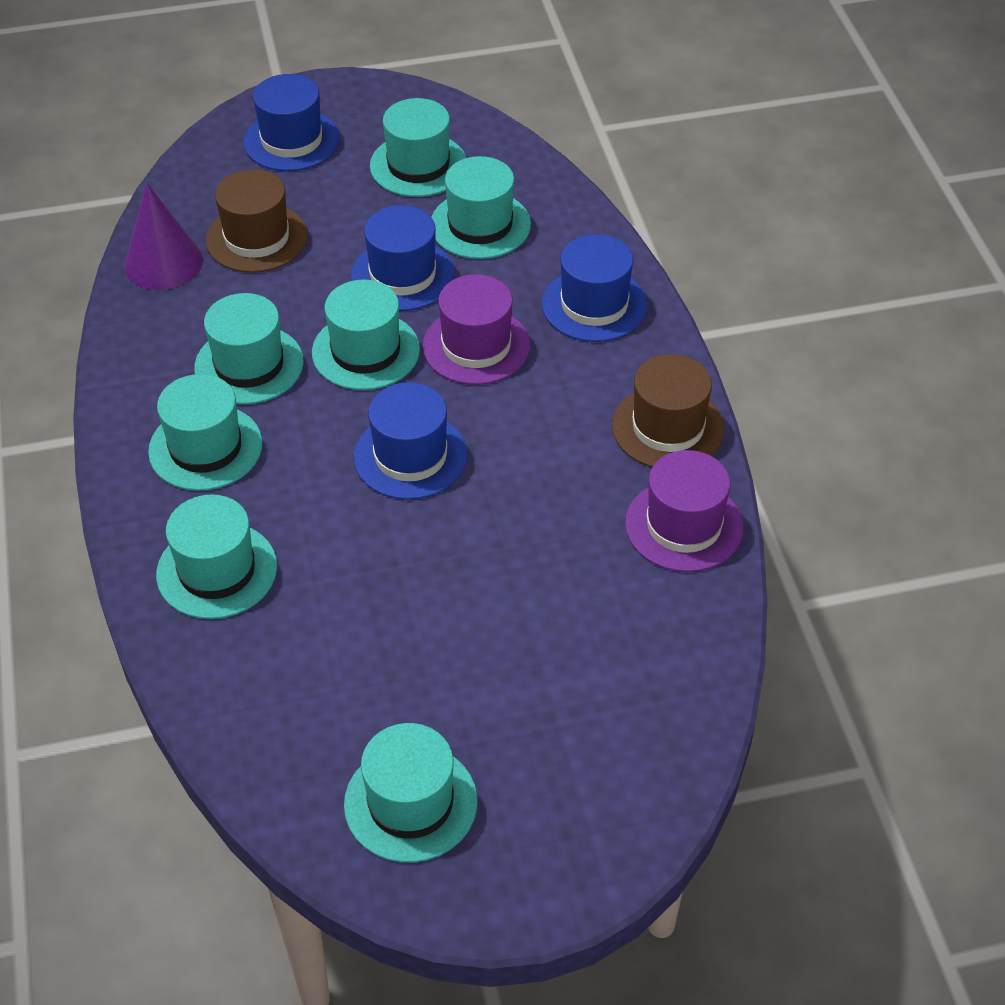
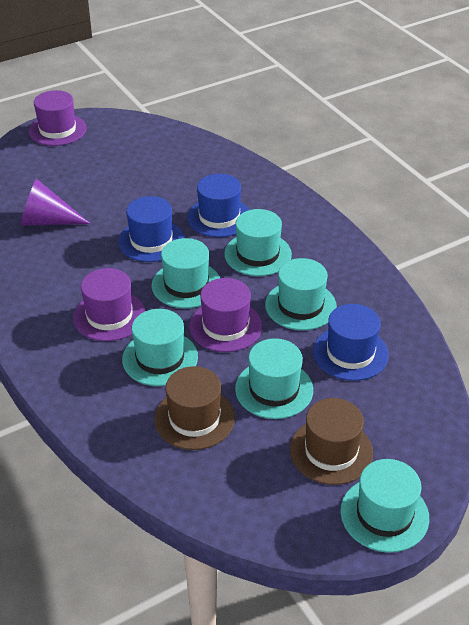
blue hat: [243,74,340,171] [351,205,455,311] [354,382,468,500] [542,234,648,342] = 4 -> [118,196,184,262] [187,174,249,237] [313,304,389,381] = 3
purple hat: [422,274,530,385] [625,450,744,572] = 2 -> [29,90,87,146] [73,268,145,341] [189,278,262,352] = 3
turquoise hat: [148,374,263,491] [156,495,277,619] [194,293,304,405] [312,280,420,390] [344,723,478,863] [370,98,466,197] [431,156,531,259] = 7 -> [122,309,198,386] [152,238,220,308] [224,209,292,276] [235,338,313,419] [265,258,337,330] [340,459,429,553] = 6

